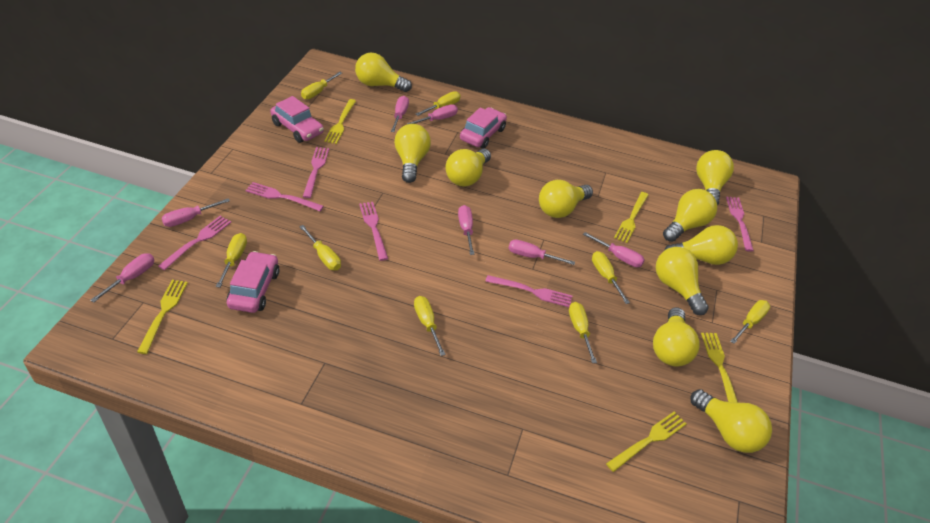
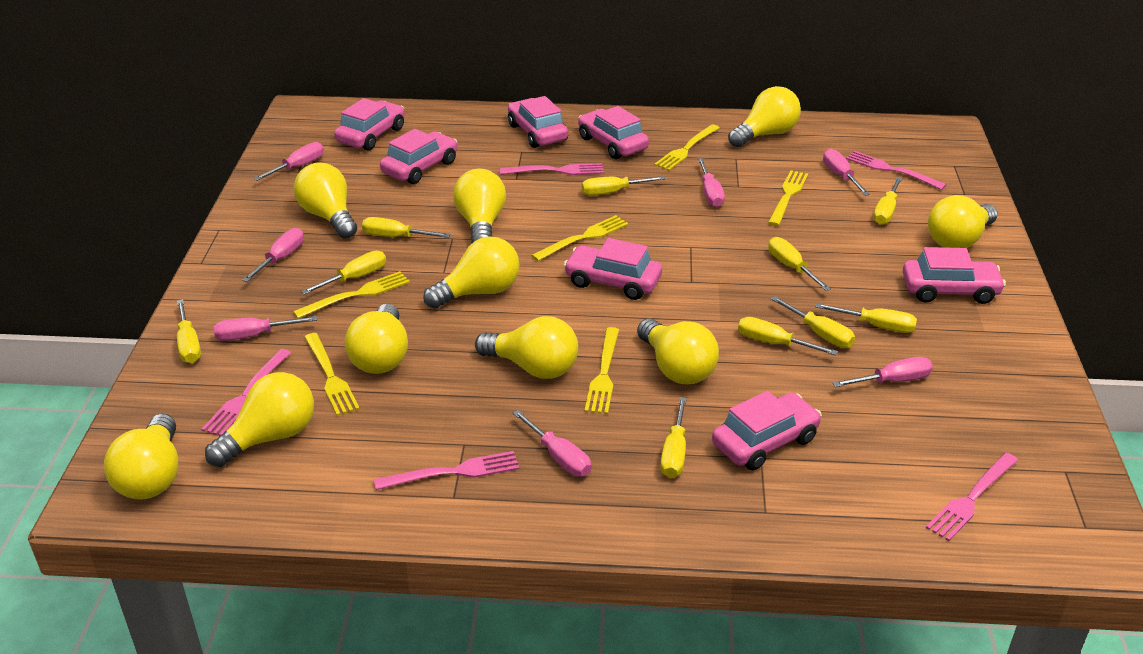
pink car: [227,251,280,313] [270,96,324,143] [460,107,507,149] = 3 -> [334,98,405,151] [380,129,457,184] [508,96,568,148] [564,238,662,300] [578,106,649,159] [712,391,822,471] [903,247,1006,304] = 7
pink fork: [158,216,231,270] [245,182,324,211] [303,147,329,198] [359,202,388,261] [485,275,572,307] [726,197,754,252] = 6 -> [201,349,291,436] [374,451,519,490] [500,163,604,175] [846,151,947,190] [926,453,1018,541] = 5
yellow fork: [137,280,188,354] [324,99,356,144] [606,412,687,472] [614,192,648,243] [701,333,738,402] = 5 -> [293,271,410,319] [304,333,360,416] [531,215,628,261] [585,327,619,414] [654,124,720,171] [768,170,808,226] = 6
yellow screwdriver: [216,233,247,288] [299,225,341,270] [301,72,342,99] [414,296,446,356] [416,91,461,116] [569,302,597,363] [592,251,630,304] [730,300,770,344] = 8 -> [177,299,201,363] [301,250,386,295] [362,217,451,238] [582,176,665,196] [660,397,687,478] [738,317,838,356] [768,237,831,291] [771,296,855,348] [815,303,917,333] [873,177,902,225] = 10

